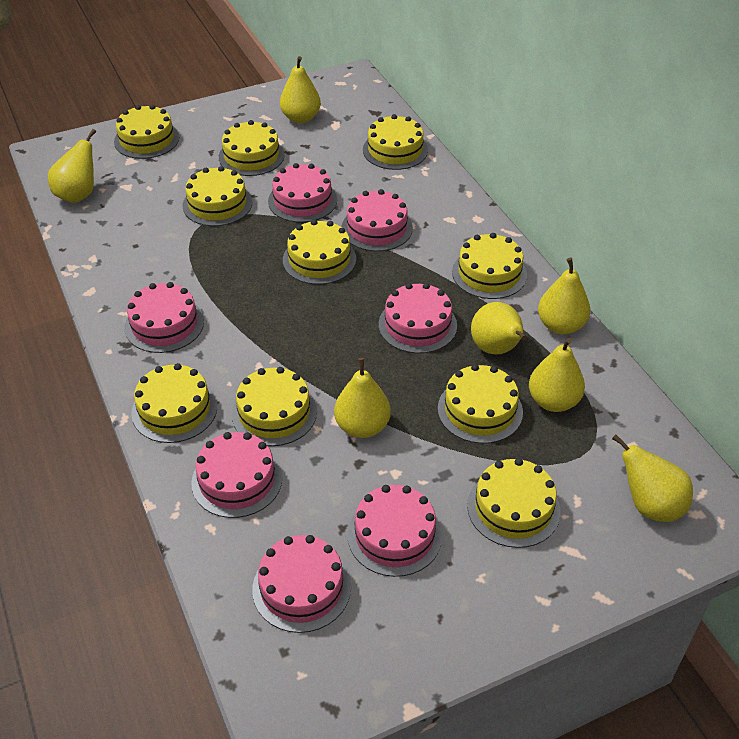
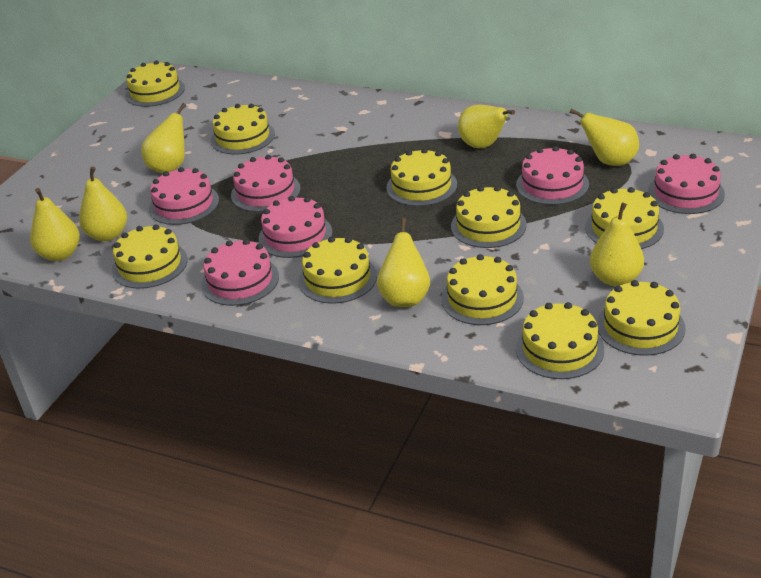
pink cake: [125,282,204,353] [191,432,282,518] [252,535,351,633] [268,163,337,223] [342,189,413,251] [348,485,442,577] [379,283,457,353] = 7 -> [149,167,219,225] [201,239,279,306] [231,155,301,212] [258,196,332,258] [516,146,589,205] [648,154,725,214] = 6

